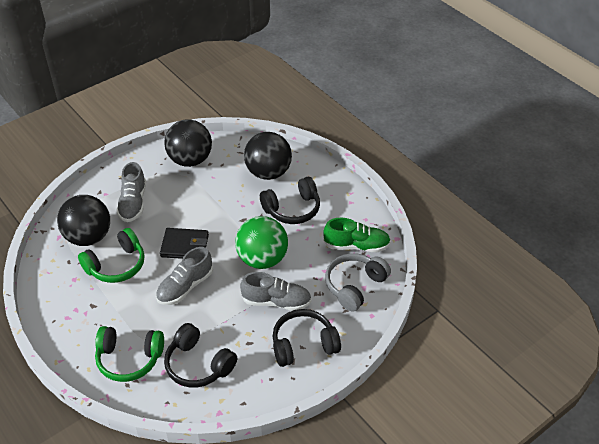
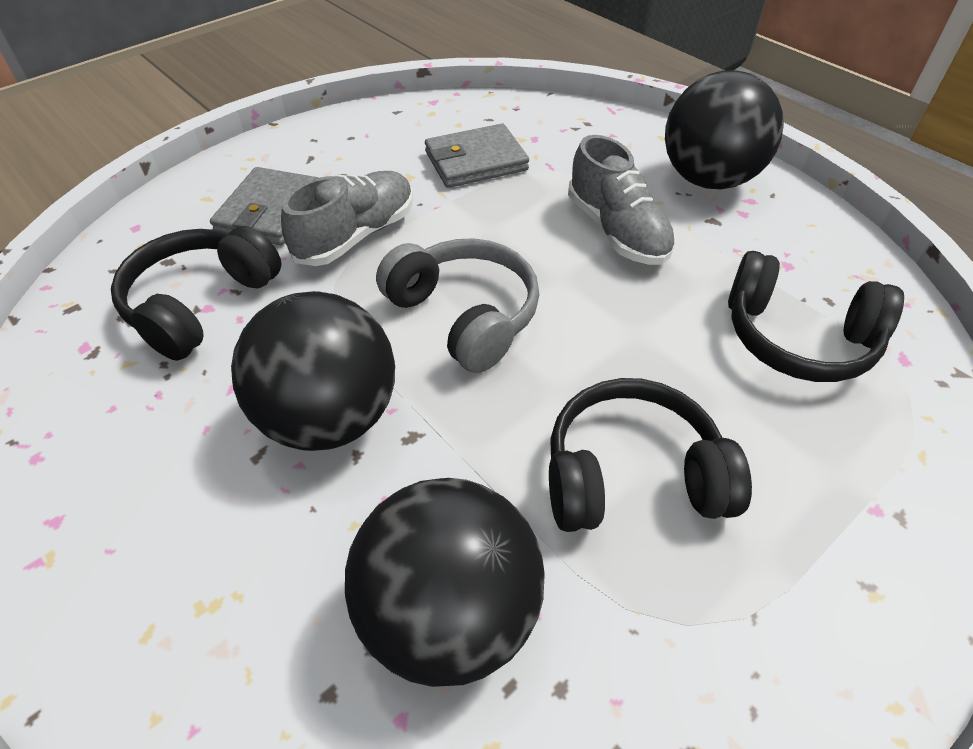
black wallet: [160,228,209,259] = 1 -> none = 0
green ball: [235,216,288,269] = 1 -> none = 0
green headphones: [78,228,145,283] [95,326,164,382] = 2 -> none = 0
green shoe: [323,218,391,252] = 1 -> none = 0
grey shoe: [116,162,146,222] [156,247,213,305] [240,272,312,311] = 3 -> [281,171,413,266] [568,135,676,265] = 2
grey wallet: none = 0 -> [210,167,319,245] [425,124,529,188] = 2

